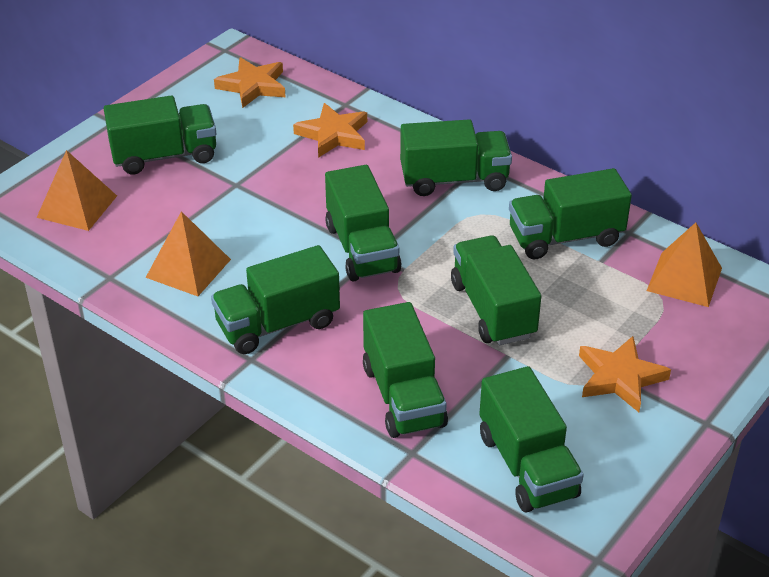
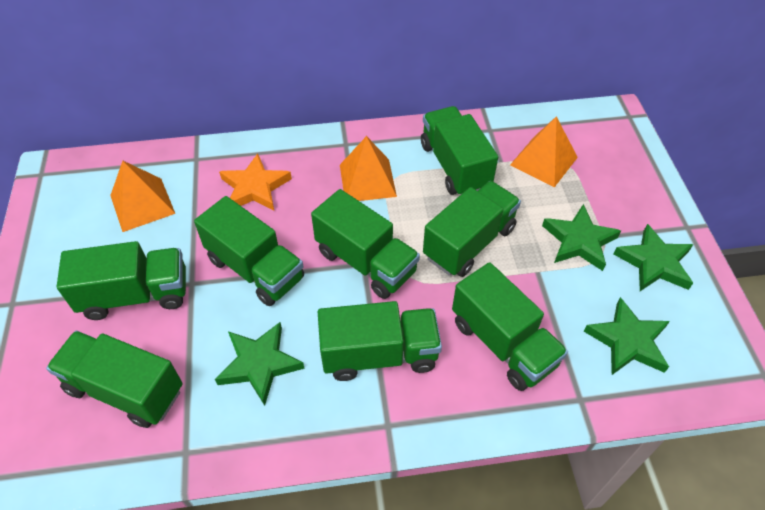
green star: none = 0 -> [215,322,305,406] [542,204,621,271] [584,297,670,375] [614,224,693,291] = 4
orange star: [214,57,285,108] [293,103,367,158] [579,336,671,412] = 3 -> [219,153,292,211] = 1

